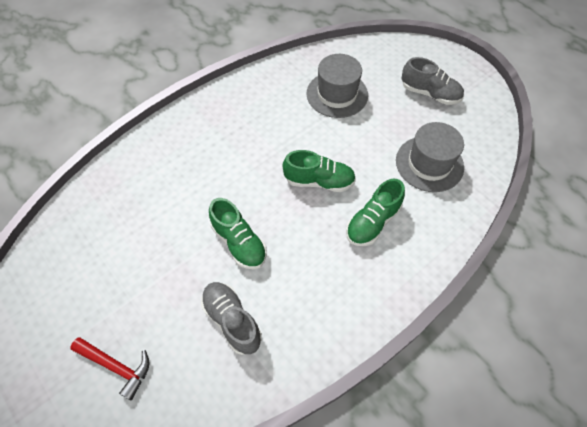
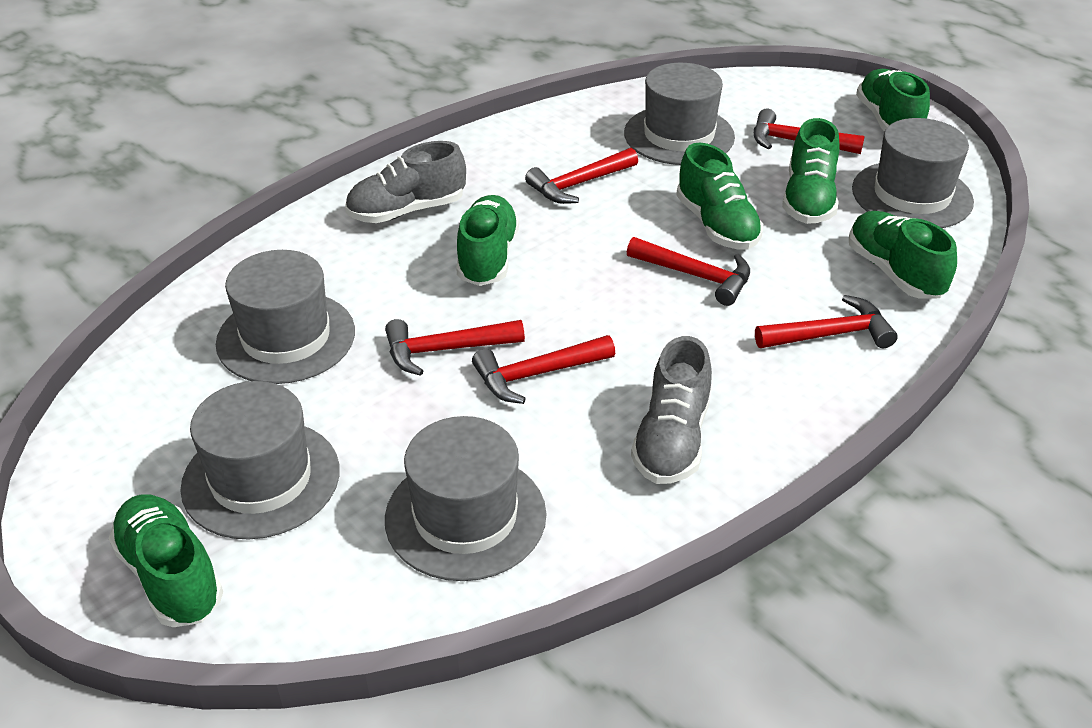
green shoe: [209,198,267,269] [283,150,356,192] [346,179,405,246] = 3 -> [108,494,223,627] [456,195,519,286] [676,143,763,249] [782,118,840,224] [849,211,957,299] [856,69,930,132] = 6
grey hat: [306,54,368,118] [396,122,464,192] = 2 -> [180,381,340,540] [216,250,355,384] [385,416,546,581] [624,63,735,165] [852,118,974,228] = 5
red hammer: [70,337,149,401] = 1 -> [385,319,525,376] [472,335,615,404] [525,148,638,204] [627,237,750,306] [754,109,865,154] [755,295,898,348] = 6

